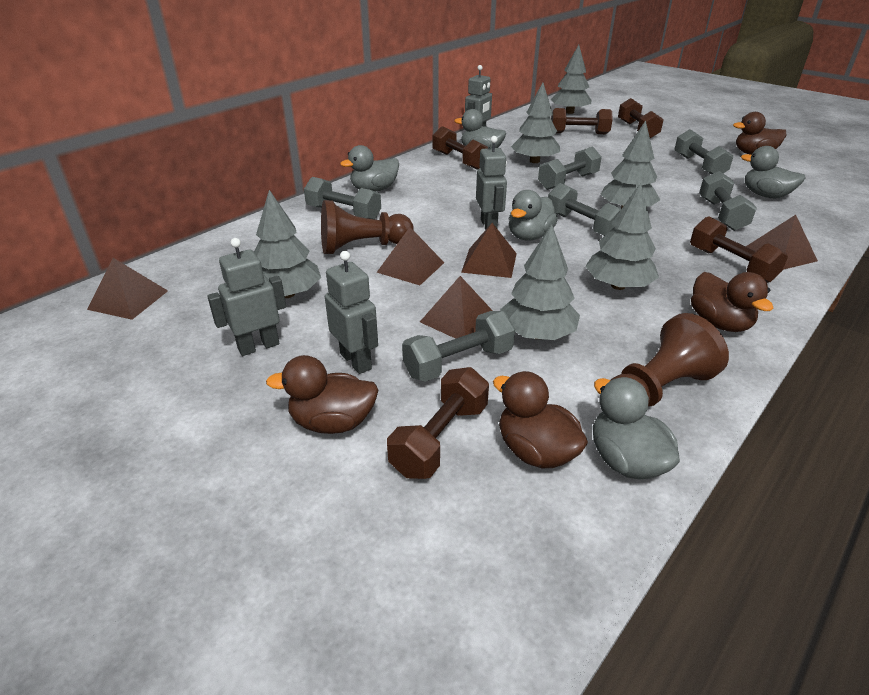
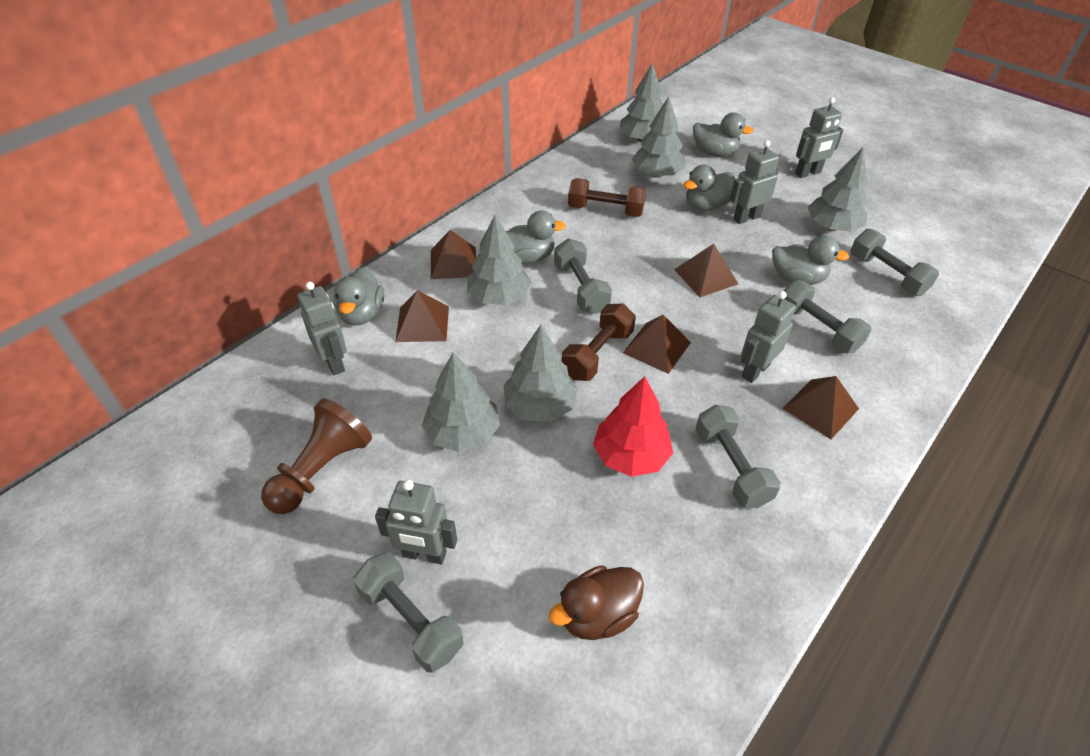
brown duck: [266,355,378,434] [493,371,588,469] [691,272,773,332] [733,112,787,155] = 4 -> [549,565,644,640] = 1
brown dumbbell: [387,367,489,479] [432,126,488,170] [551,108,613,134] [618,98,664,138] [690,216,788,283] = 5 -> [562,304,636,381] [568,178,646,217] = 2
brown pawn: [321,200,414,254] [611,313,729,406] = 2 -> [261,398,372,514] = 1
grey dumbbell: [304,177,381,219] [402,311,515,382] [538,146,602,190] [548,183,621,236] [674,129,733,174] [699,171,757,231] = 6 -> [353,552,464,673] [554,239,612,314] [696,405,781,508] [784,280,872,353] [850,229,939,296] = 5
grey robot: [207,238,286,356] [325,251,378,374] [465,65,492,127] [476,136,507,230] = 4 -> [298,282,347,375] [375,480,457,564] [730,140,779,224] [741,291,796,383] [795,97,843,178] = 5
red tree: none = 0 -> [593,376,673,477] = 1

